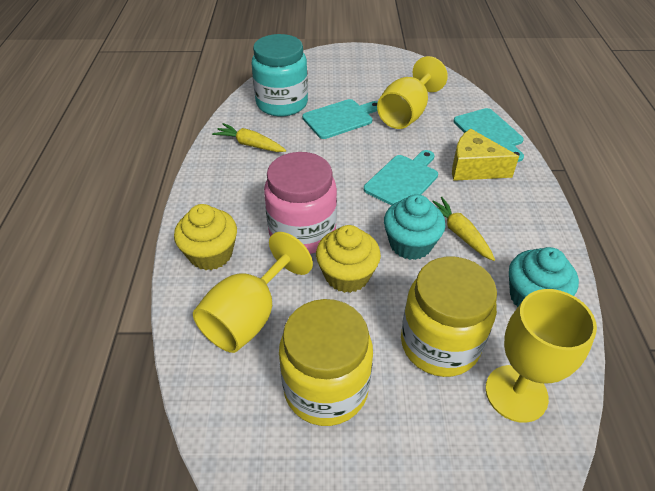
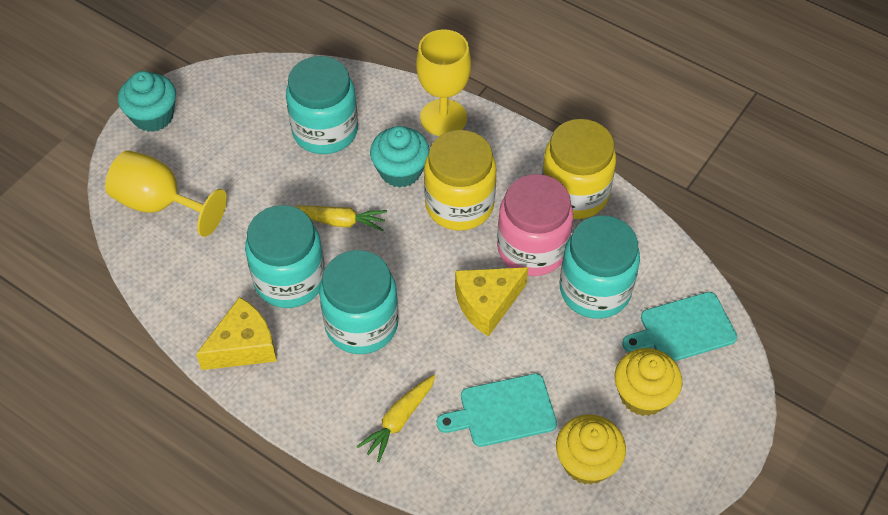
turquoise cutting board: [302,99,378,139] [364,150,438,206] [454,108,524,162] = 3 -> [437,374,557,447] [622,292,737,361] = 2
turquoise jar: [251,34,308,117] = 1 -> [245,205,325,308] [286,56,358,154] [319,250,398,354] [560,215,640,319] = 4
yellow cheese: [452,129,519,181] = 1 -> [196,297,277,370] [455,267,528,337] = 2
yellow goblet: [193,232,313,353] [377,56,448,129] [485,289,597,423] = 3 -> [105,150,227,237] [416,29,471,136] = 2

